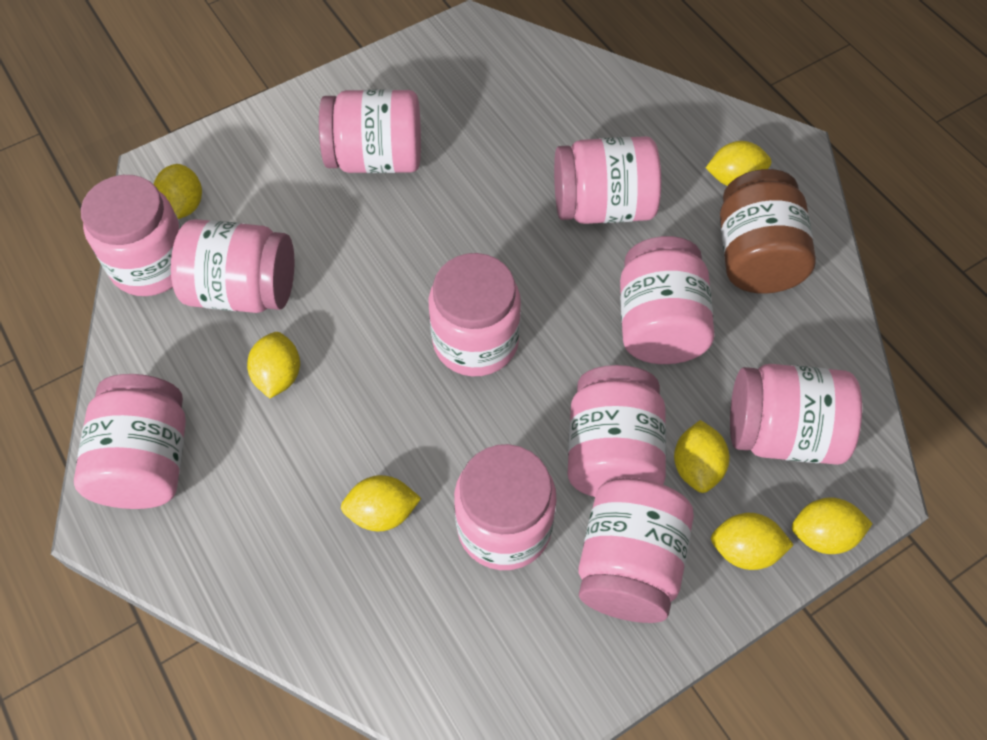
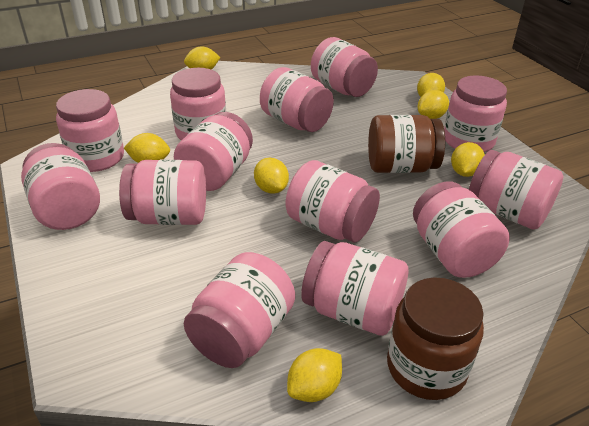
brown jar: [720,169,816,294] = 1 -> [368,115,445,173] [387,277,484,400] = 2
pink jar: [74,374,186,509] [81,175,181,296] [171,219,295,313] [319,89,421,173] [429,253,521,376] [454,444,557,570] [554,136,661,224] [567,365,666,497] [579,478,694,623] [620,236,715,364] [730,364,862,465] = 11 -> [21,143,100,230] [56,89,124,172] [119,160,206,225] [170,68,226,141] [174,112,253,191] [184,252,295,368] [260,67,334,132] [286,160,380,243] [301,241,409,336] [311,37,378,97] [413,181,510,278] [444,76,507,152] [469,150,563,230] = 13

